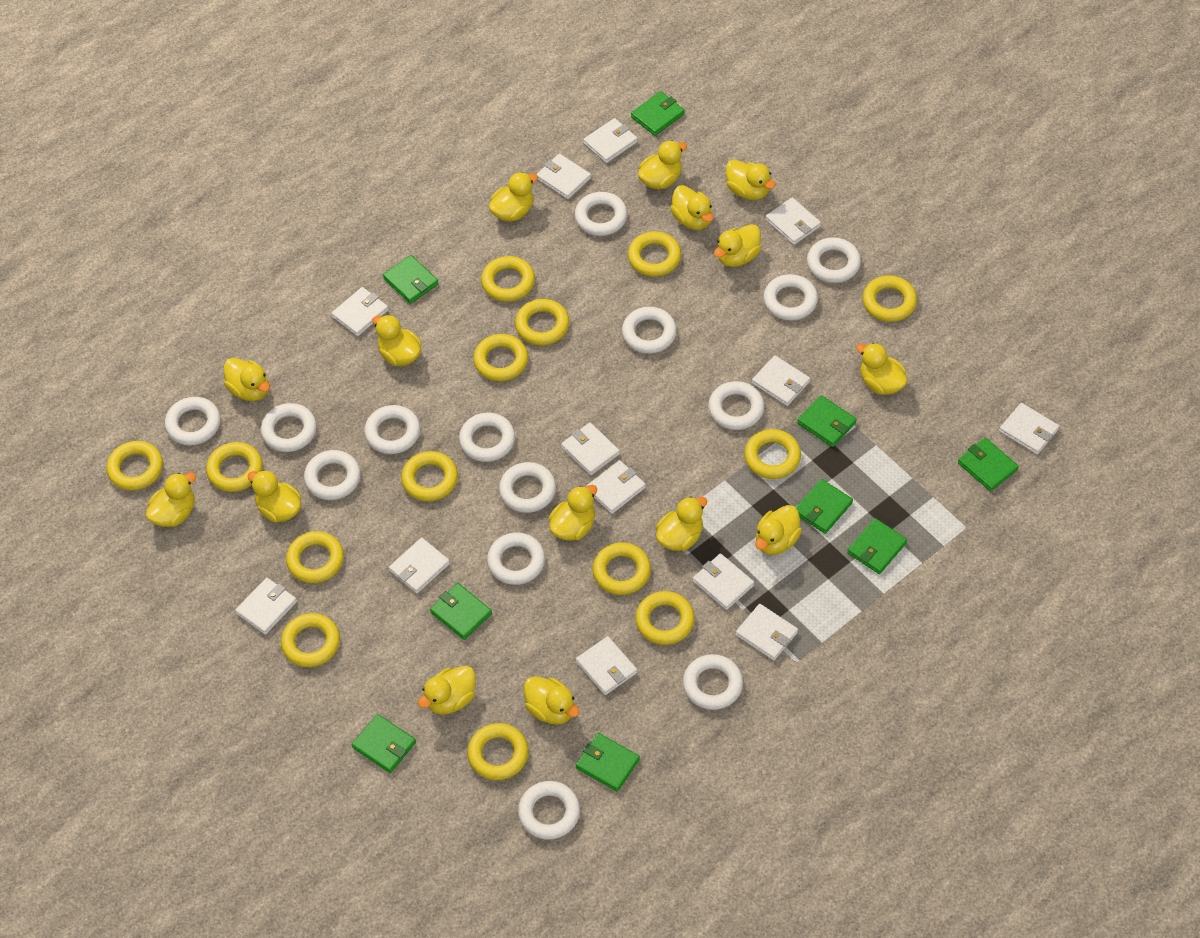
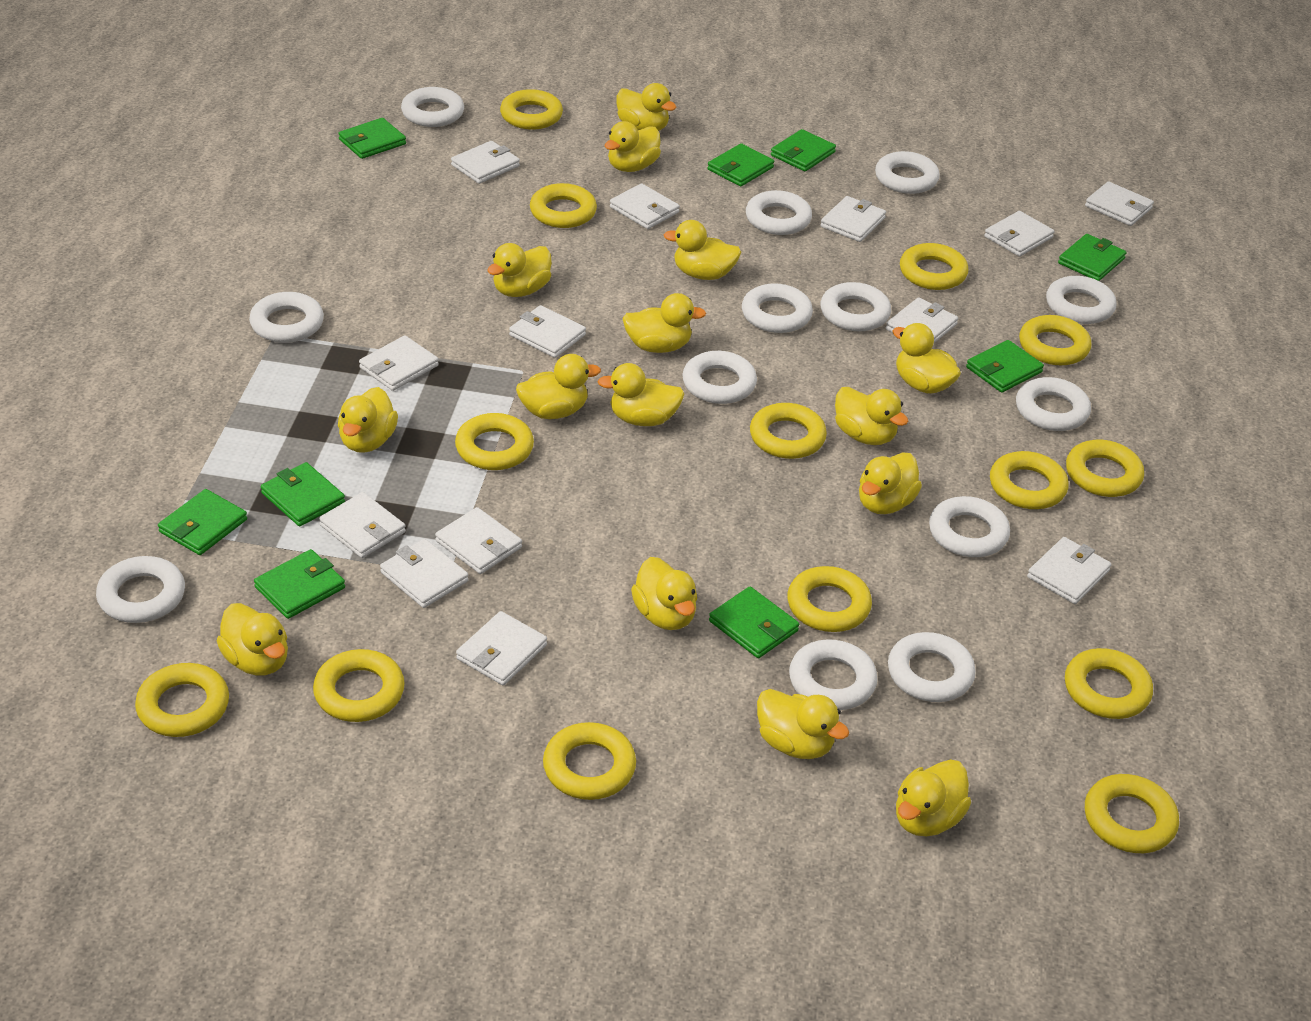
white ring: [165,397,220,446] [261,403,316,452] [304,450,361,500] [364,405,420,454] [459,413,515,462] [487,533,545,585] [499,462,556,513] [518,781,580,840] [575,192,627,236] [622,307,677,354] [683,654,743,710] [708,381,764,430] [763,274,818,321] [807,237,861,283] = 14 -> [96,556,185,623] [249,292,324,343] [401,87,464,127] [682,351,757,404] [742,283,813,333] [746,190,812,235] [789,639,877,710] [821,282,891,331] [875,151,940,194] [888,632,976,702] [929,496,1010,557] [1016,377,1091,431] [1046,276,1116,324] = 13

